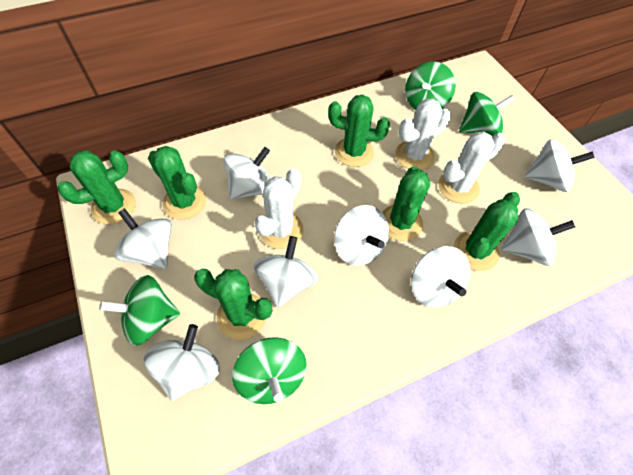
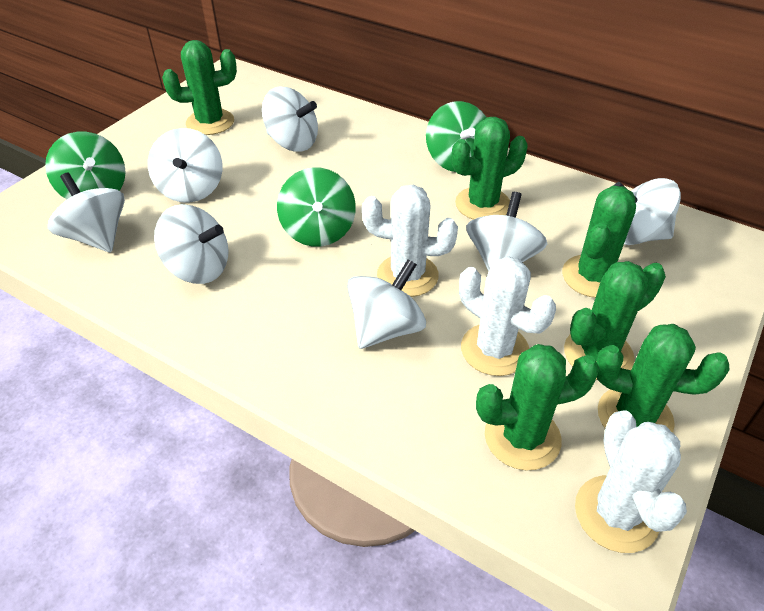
green spinning top: [99,275,180,346] [232,337,307,404] [405,62,456,110] [459,92,515,136] = 4 -> [45,132,126,199] [277,167,356,247] [426,101,487,172] = 3
white spinning top: [114,208,172,269] [144,324,220,401] [224,147,271,199] [253,236,318,308] [334,205,389,266] [411,246,471,307] [501,208,575,266] [524,139,595,192] = 8 -> [48,172,125,252] [148,128,222,203] [154,204,228,284] [262,86,318,151] [347,259,426,349] [466,192,547,272] [614,178,681,245] = 7

